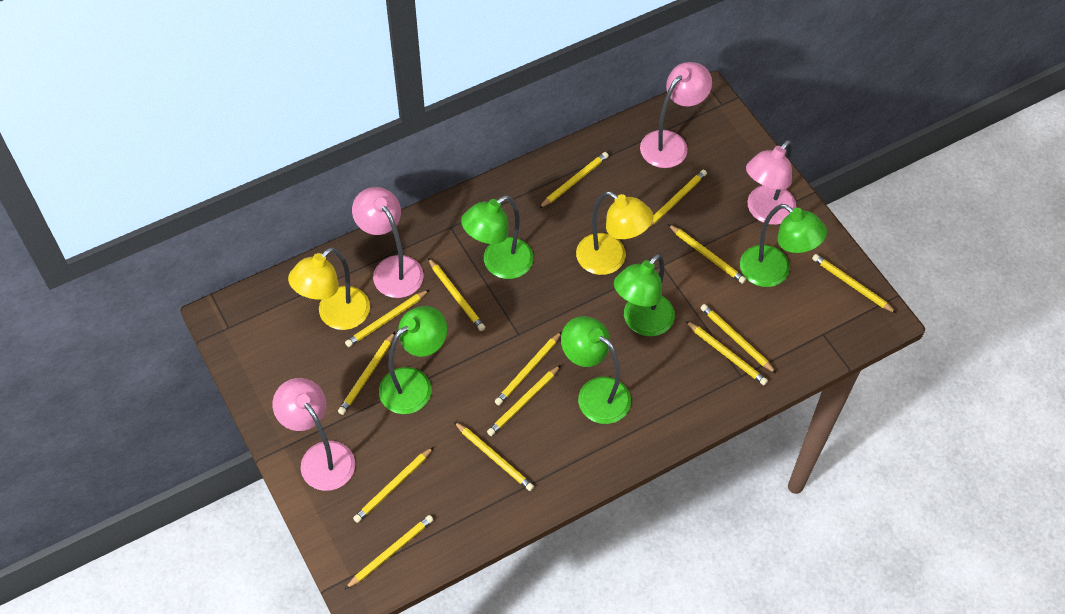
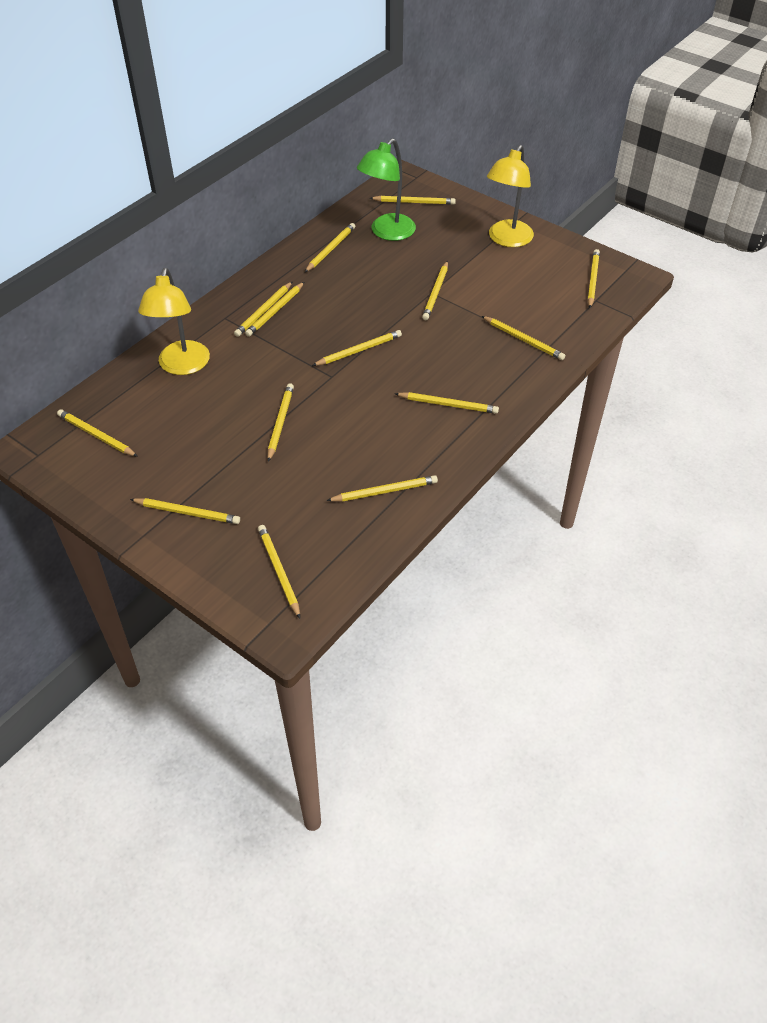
green lamp: [379,306,447,414] [461,195,533,279] [561,316,631,424] [614,254,675,336] [740,204,827,287] = 5 -> [357,138,416,241] = 1
pink lamp: [272,378,355,491] [352,187,424,298] [640,62,712,168] [746,140,796,225] = 4 -> none = 0

